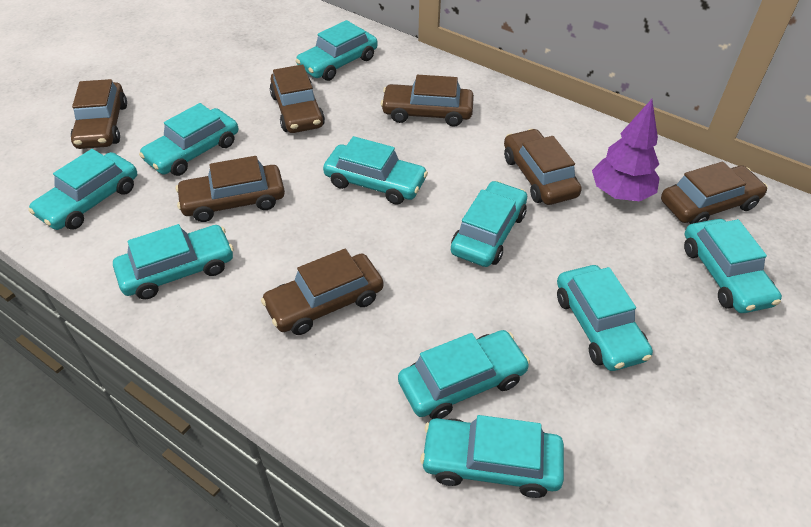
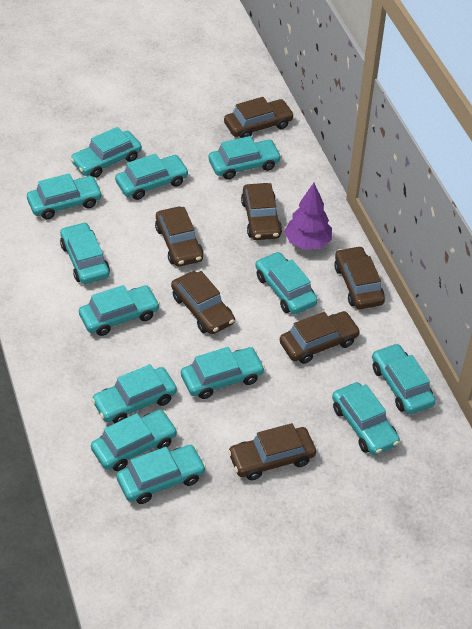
turquoise car: [28,149,137,230] [113,224,234,299] [139,103,238,176] [296,20,378,81] [323,136,428,204] [398,330,530,419] [420,415,564,498] [451,181,527,267] [557,265,653,371] [684,219,782,313] = 10 -> [27,174,103,219] [60,222,110,284] [70,127,142,178] [79,285,160,336] [91,364,177,423] [91,410,177,471] [115,153,189,200] [116,445,206,504] [181,347,265,399] [209,136,282,180] [255,252,318,314] [332,382,400,455] [372,343,436,414] = 13

